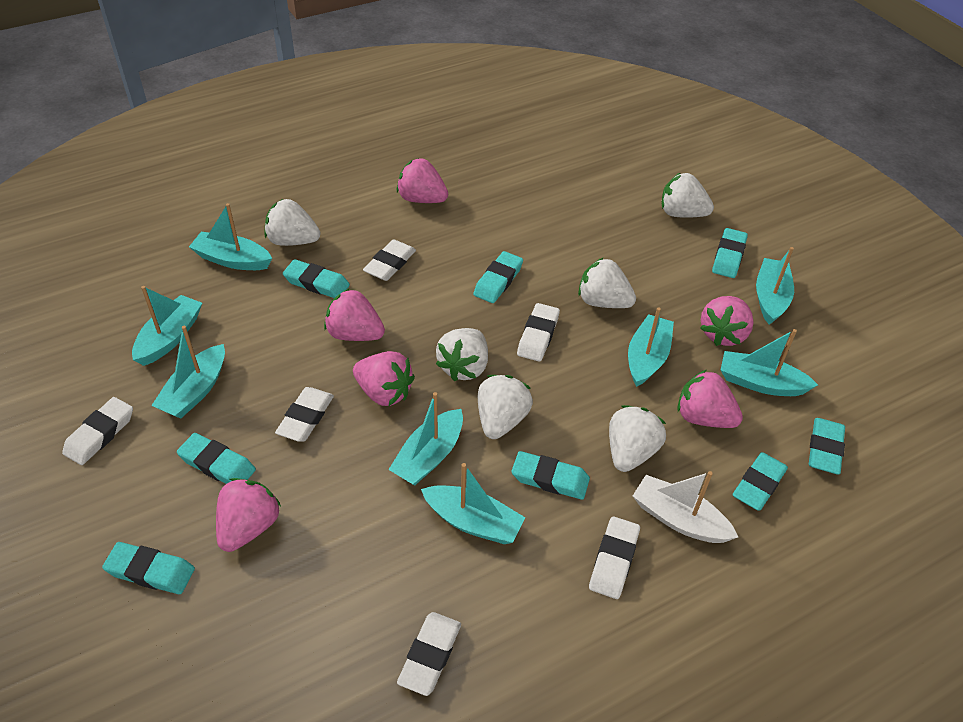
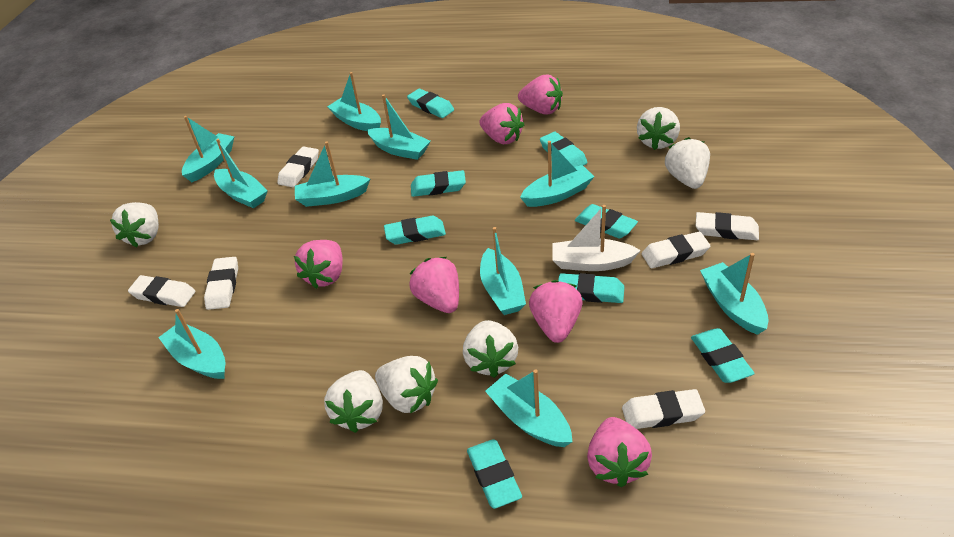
turquoise boat: [132,286,202,366] [151,326,225,419] [189,203,272,270] [388,392,463,486] [421,463,526,544] [628,307,674,387] [721,329,818,396] [756,247,794,325] = 8 -> [158,309,225,379] [182,116,234,182] [214,139,268,208] [295,142,370,207] [327,72,381,131] [367,94,430,160] [480,227,526,315] [485,369,573,447] [520,141,594,207] [700,253,769,335] = 10

